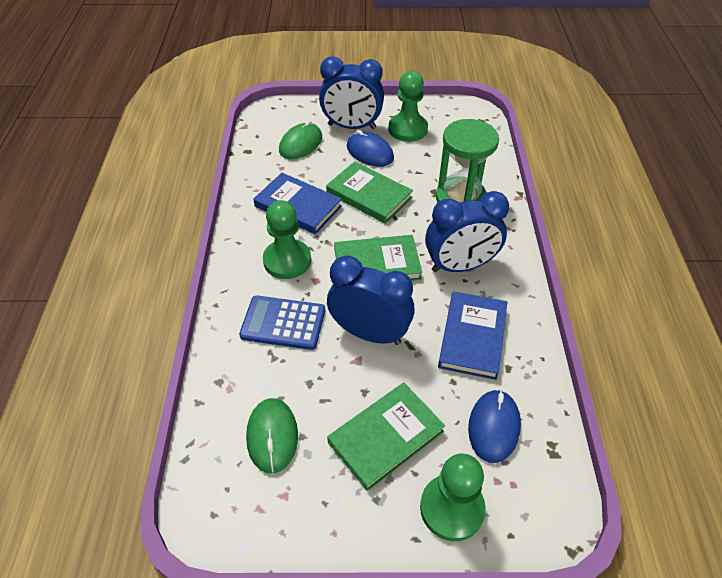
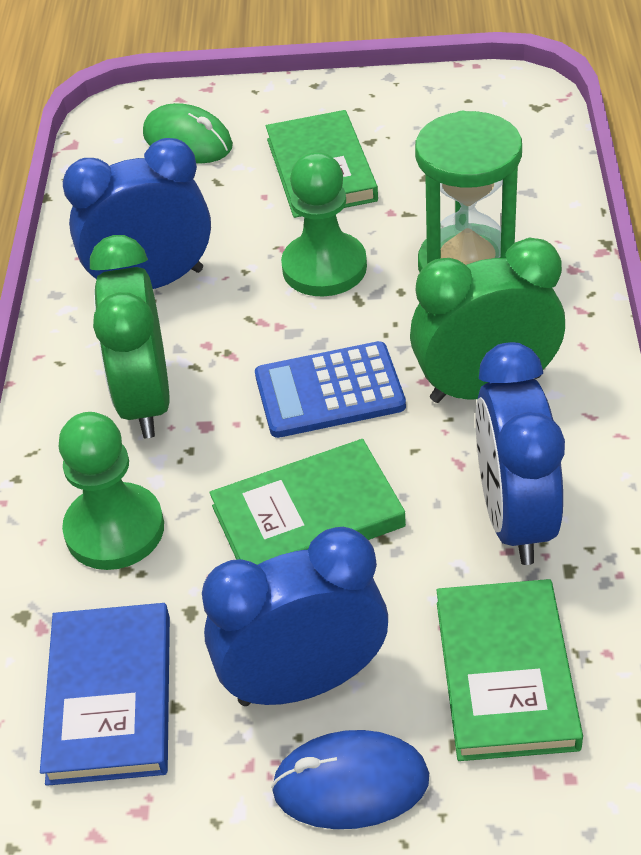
blue book: [253,173,342,234] [438,291,507,380] = 2 -> [40,603,170,786] = 1
blue mouse: [347,130,394,167] [468,390,521,463] = 2 -> [271,730,429,829] = 1
green clock: none = 0 -> [90,235,170,438] [410,238,565,403] = 2
green mouse: [246,398,298,474] [279,121,322,159] = 2 -> [143,103,233,164] = 1
green pawn: [263,200,311,279] [388,71,428,142] [420,453,486,541] = 3 -> [58,412,164,570] [281,152,367,297] = 2

